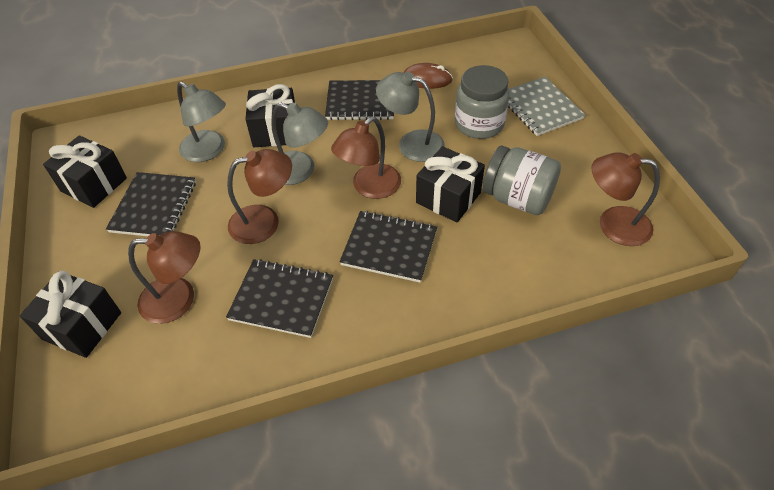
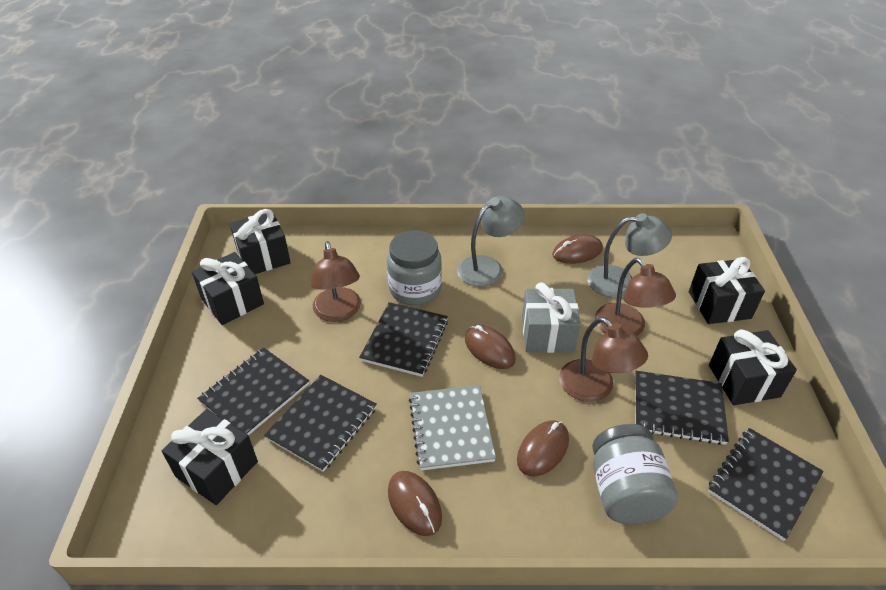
black gift: [20,271,121,358] [43,135,127,208] [245,84,295,147] [416,146,485,223] = 4 -> [162,409,258,505] [192,252,264,325] [230,209,291,274] [689,257,765,324] [709,329,797,405] = 5
black notebook: [106,172,196,236] [226,259,333,338] [325,80,394,120] [339,211,437,283] = 4 -> [197,347,309,435] [264,375,377,472] [359,302,448,377] [635,371,729,445] [708,428,824,541] = 5
brown lamp: [128,231,201,324] [227,149,292,244] [331,117,401,199] [591,152,660,246] = 4 -> [311,241,361,322] [559,317,648,402] [595,258,676,336] = 3
brown mouse: [403,63,453,89] = 1 -> [388,471,442,536] [465,325,516,369] [517,420,569,477] [552,234,603,264] = 4
grey gift: none = 0 -> [522,283,581,353] = 1
grey lamp: [177,82,226,162] [271,103,328,185] [376,72,445,162] = 3 -> [457,196,524,287] [587,213,672,297] = 2

